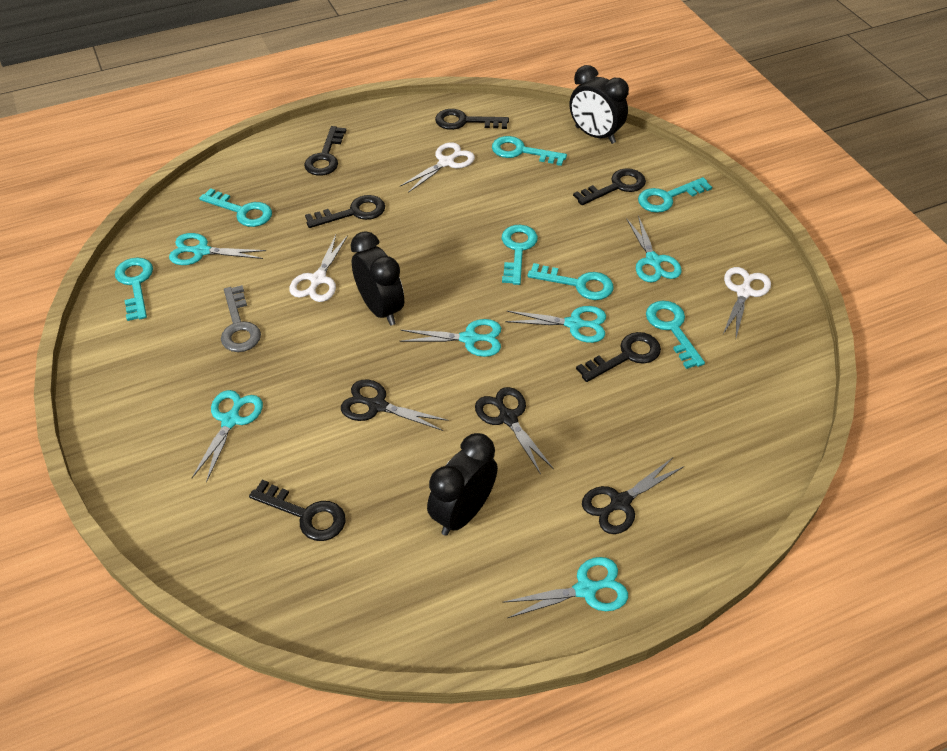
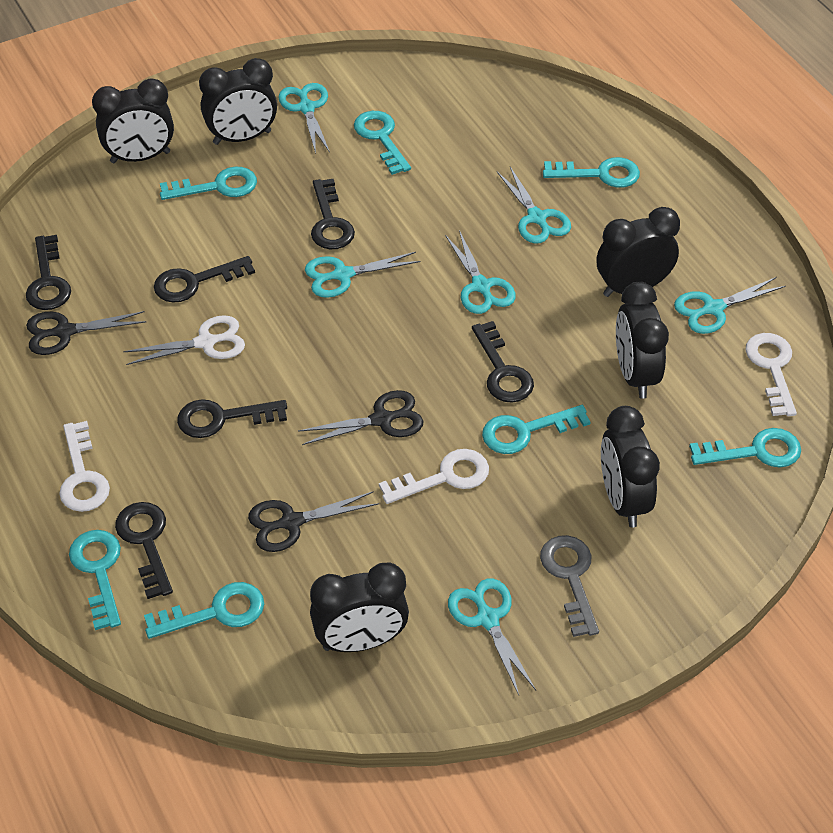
black clock: [351,231,404,326] [427,433,498,536] [570,65,629,144] = 3 -> [92,78,174,163] [199,58,277,145] [310,562,409,652] [597,207,680,297] [601,406,660,527] [616,282,669,399] = 6
white key: none = 0 -> [59,421,110,512] [379,449,489,504] [745,333,797,416] = 3
white scissors: [290,235,348,302] [400,142,475,193] [723,267,771,337] = 3 -> [123,315,245,365] = 1

